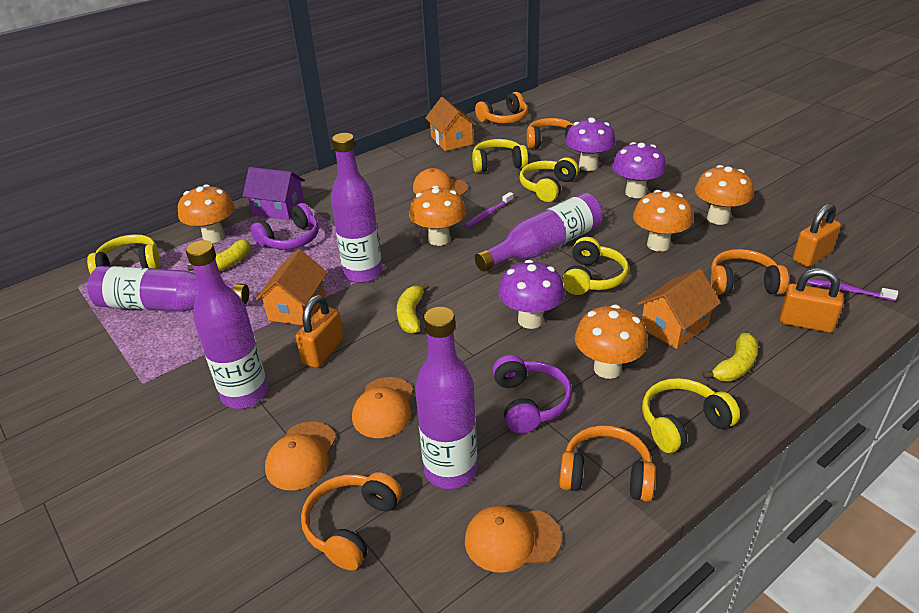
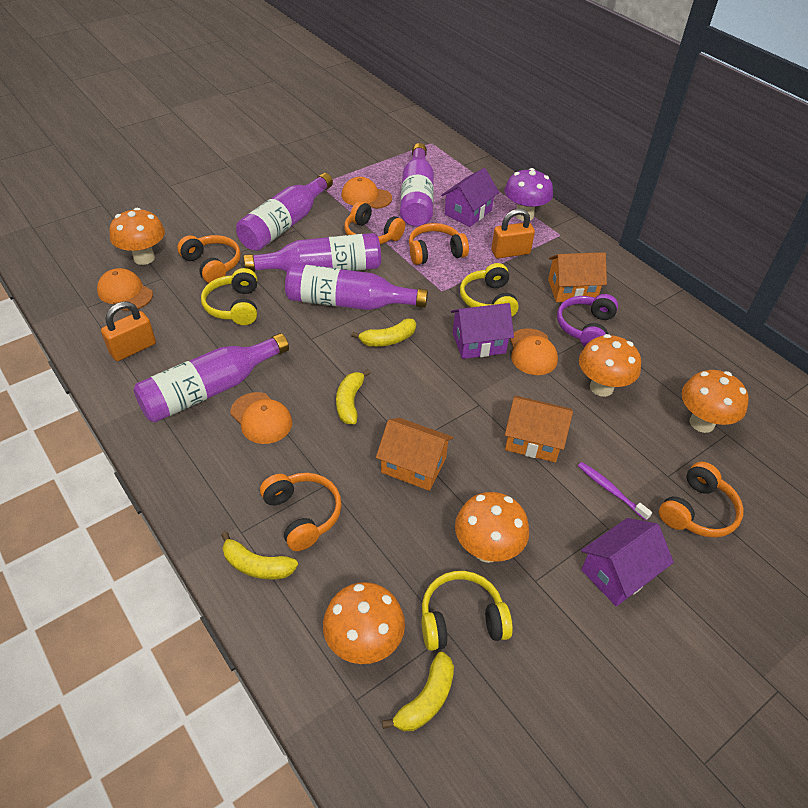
orange padlock: [295,295,344,368] [780,268,843,333] [793,203,841,267] = 3 -> [101,302,156,361] [491,209,535,259] = 2
purple headphones: [251,203,319,250] [492,355,572,433] = 2 -> [557,294,618,347] = 1
purple house: [243,167,305,220] = 1 -> [441,168,499,227] [451,303,514,359] [581,518,674,606] = 3
purple mushroom: [498,260,565,329] [565,117,616,171] [612,142,666,198] = 3 -> [505,168,553,221] = 1
purple toothbrush: [465,192,513,228] [807,279,898,301] = 2 -> [578,462,652,520] = 1
yellow banana: [187,239,251,271] [397,283,429,334] [702,333,758,382] = 3 -> [221,532,298,579] [336,369,370,424] [352,319,416,347] [382,652,454,731] = 4
yellow headphones: [87,234,160,274] [472,139,528,173] [519,157,579,202] [562,237,629,295] [642,378,740,453] = 5 -> [201,268,257,325] [422,571,513,651] [460,263,519,316] = 3

